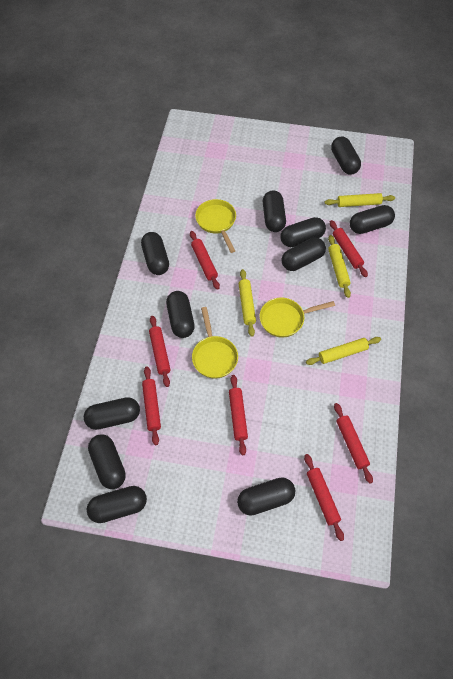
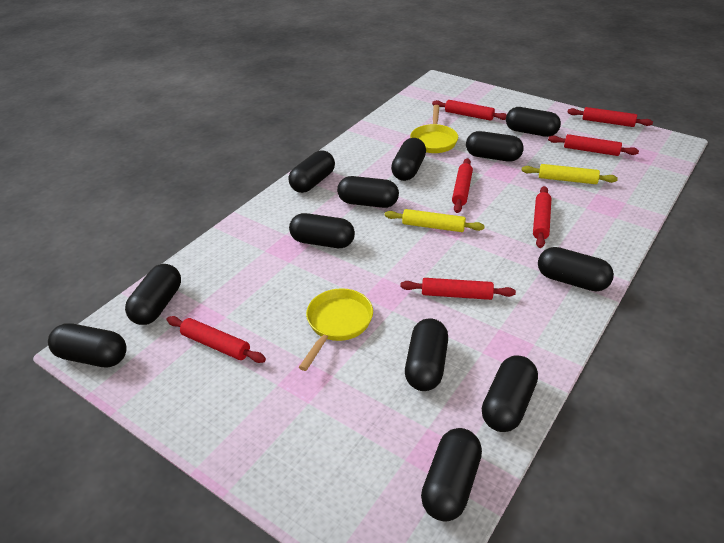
black capsule: [84,397,140,430] [87,486,147,523] [88,434,126,489] [141,232,169,275] [166,291,195,338] [237,477,295,516] [263,190,286,232] [280,217,326,247] [281,238,326,271] [331,137,361,175] [350,205,395,234] = 11 -> [48,323,127,367] [125,264,181,325] [288,150,335,193] [289,213,355,248] [337,176,399,208] [391,138,426,181] [405,319,448,391] [421,428,482,522] [466,131,524,162] [482,356,538,432] [506,107,561,137] [538,247,614,291] = 12
yellow pan: [192,307,238,379] [195,199,236,253] [260,298,335,337] = 3 -> [299,288,373,371] [410,105,458,153] = 2
yellow rolling pin: [239,269,256,337] [306,337,381,365] [325,193,395,207] [328,235,351,298] = 4 -> [385,209,485,232] [521,164,618,184] = 2

